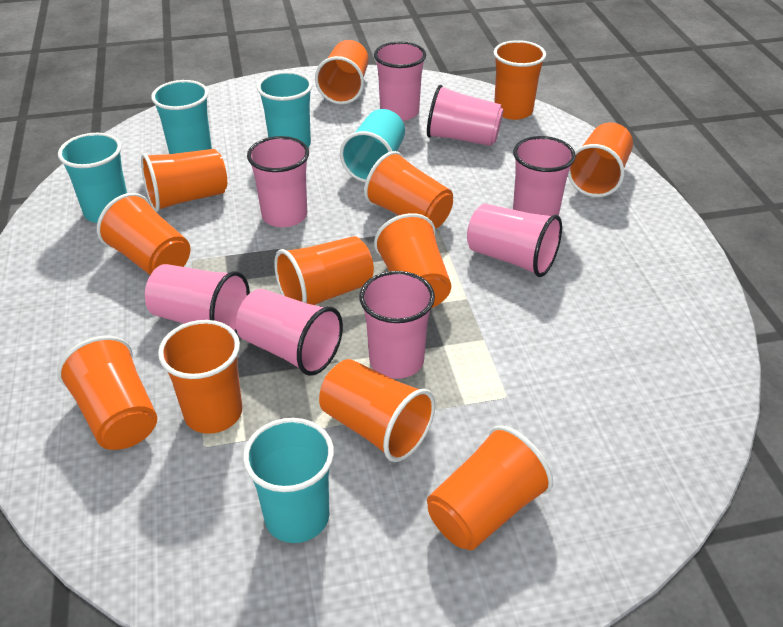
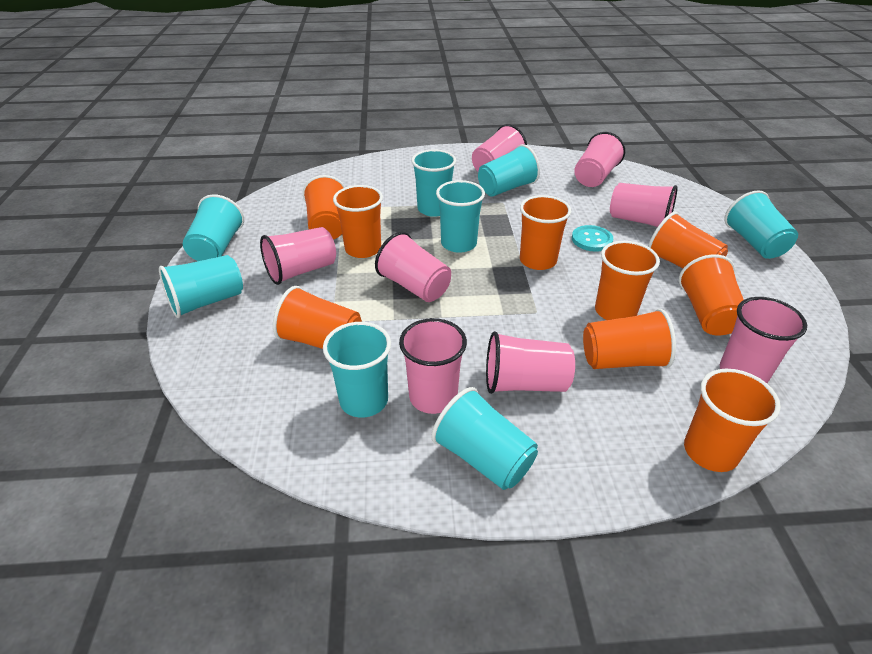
orange cup: [57,336,157,450] [97,193,191,275] [141,149,227,212] [158,320,243,434] [274,236,374,305] [315,40,369,104] [319,359,435,462] [364,151,453,229] [374,213,451,308] [427,425,553,550] [494,40,546,120] [568,123,633,197] = 12 -> [273,286,362,349] [303,175,345,239] [333,185,383,258] [520,195,571,270] [583,309,676,369] [595,241,660,320] [648,212,728,268] [679,254,744,335] [684,369,781,472] = 9
turquoise button: none = 0 -> [572,225,613,252] = 1
turquoise cup: [58,133,127,223] [151,80,212,154] [243,418,334,543] [257,71,313,147] [340,109,405,182] = 5 -> [159,255,243,318] [183,194,244,261] [323,322,391,418] [411,149,456,217] [431,387,538,490] [436,180,485,253] [478,144,540,196] [724,190,798,259] = 8

